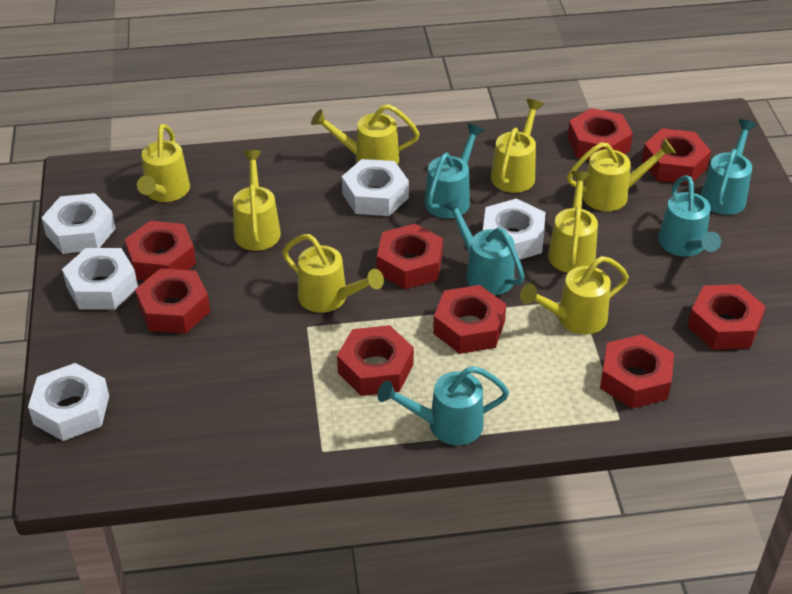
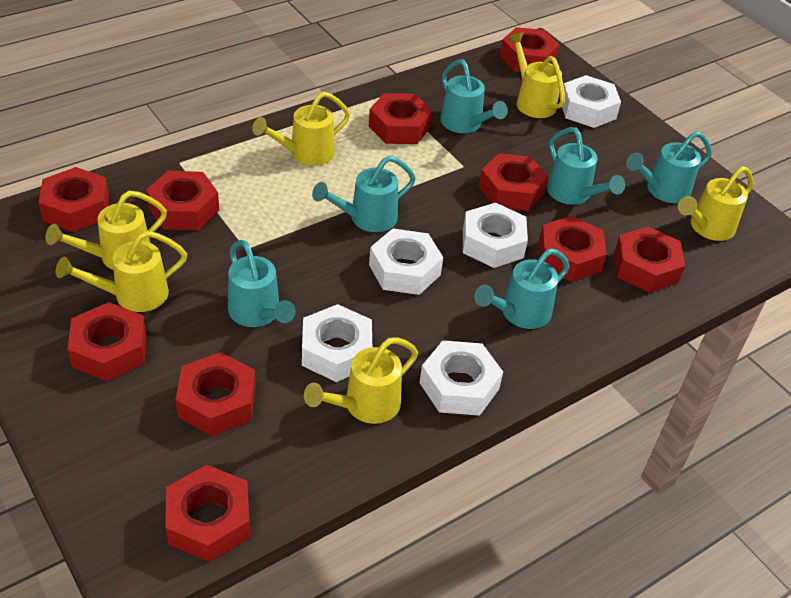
red nut: [125,221,196,281] [135,268,210,334] [337,325,414,396] [377,224,443,289] [433,285,506,354] [567,108,633,160] [600,334,674,409] [642,128,711,184] [688,284,766,350] = 9 -> [39,167,109,232] [68,302,146,381] [146,171,219,230] [165,465,250,562] [175,352,256,436] [369,93,433,144] [479,153,548,211] [500,27,560,72] [538,216,607,282] [614,226,685,293] = 10
turquoise watering can: [377,366,509,445] [425,123,484,218] [443,197,525,296] [658,175,721,257] [701,119,757,215] = 5 -> [228,240,296,327] [312,156,416,232] [440,59,508,133] [474,248,570,329] [547,127,625,205] [626,131,712,203] = 6
yellow watering can: [137,124,190,202] [233,150,281,251] [282,234,384,313] [311,104,420,165] [491,99,544,193] [520,256,629,334] [548,171,598,273] [567,138,676,211] = 8 -> [46,191,167,270] [56,231,187,312] [252,92,350,166] [304,337,418,424] [508,33,565,118] [678,166,754,241] = 6

